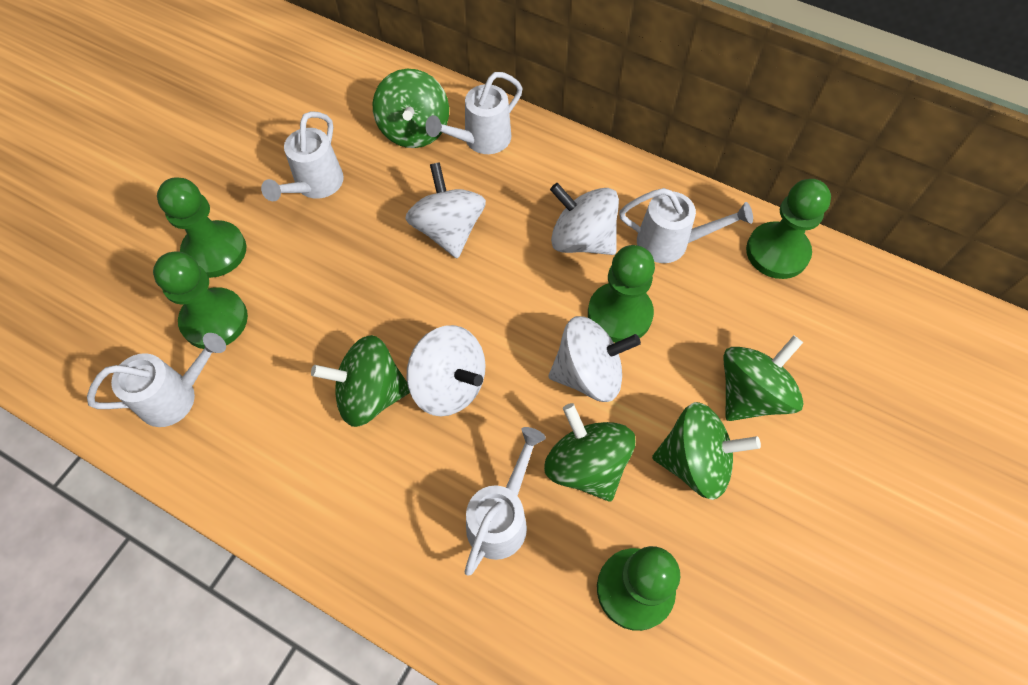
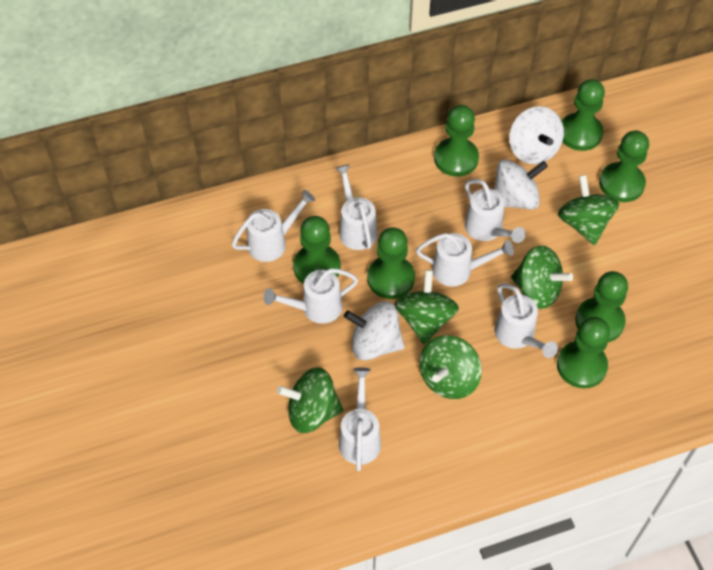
green pawn: [153,251,248,349] [157,177,246,278] [588,245,655,343] [597,546,680,631] [746,179,831,279] = 5 -> [293,216,341,284] [367,227,415,299] [434,105,479,177] [557,317,610,388] [562,79,605,151] [575,271,628,342] [599,131,649,202] = 7
white spinning top: [405,162,486,259] [406,325,486,416] [549,316,641,402] [550,183,619,255] = 4 -> [344,302,405,361] [494,159,548,210] [509,106,564,164] = 3
white watering can: [87,333,226,427] [261,111,344,201] [425,72,523,154] [464,427,546,576] [619,188,753,263] = 5 -> [232,190,315,262] [263,268,358,324] [335,164,377,250] [339,368,381,471] [416,233,514,287] [465,179,526,243] [495,283,558,358] = 7

